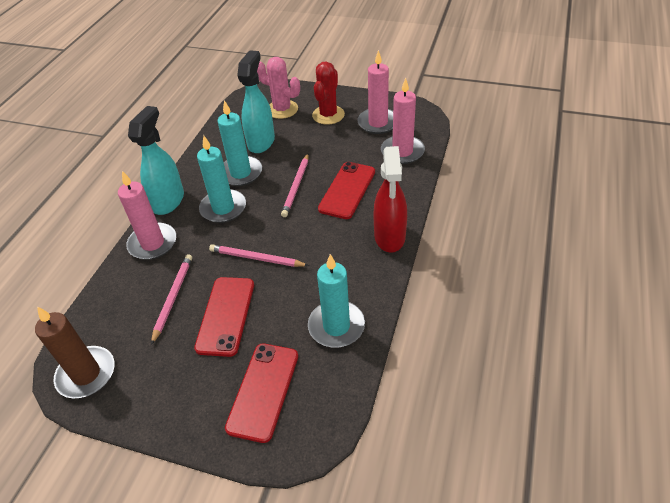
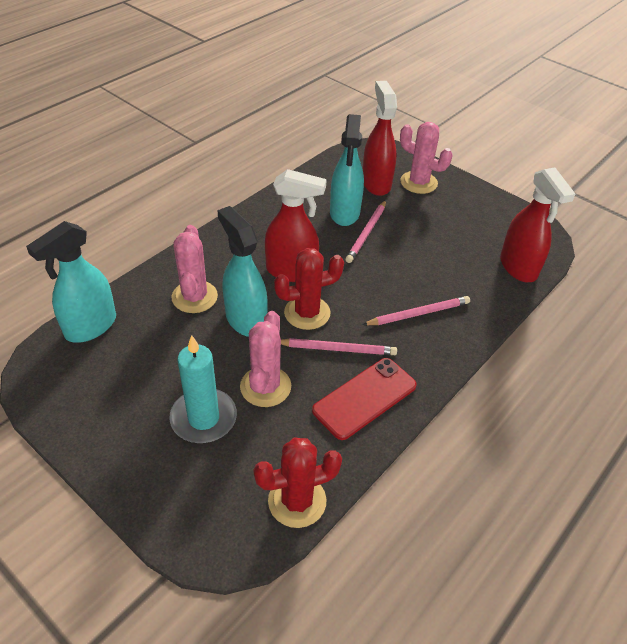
brown candle: [35,307,115,398] = 1 -> none = 0
pink cactus: [257,57,300,119] = 1 -> [172,225,218,313] [240,311,291,407] [400,122,453,194] = 3
pink candle: [118,171,176,260] [357,50,393,134] [381,78,425,164] = 3 -> none = 0
red cactus: [312,62,345,125] = 1 -> [253,438,342,528] [274,248,344,330] = 2
red phone: [194,277,254,357] [225,343,298,443] [318,162,375,219] = 3 -> [312,358,417,440] = 1
red spray bottle: [374,146,407,253] = 1 -> [265,169,327,282] [363,81,397,196] [500,167,575,282] = 3
turquoise candle: [197,135,246,223] [218,100,262,186] [308,254,365,348] = 3 -> [169,335,237,443] = 1
turquoise spray bottle: [128,106,184,215] [237,50,275,153] = 2 -> [26,221,116,342] [217,206,268,337] [330,114,364,226] = 3

